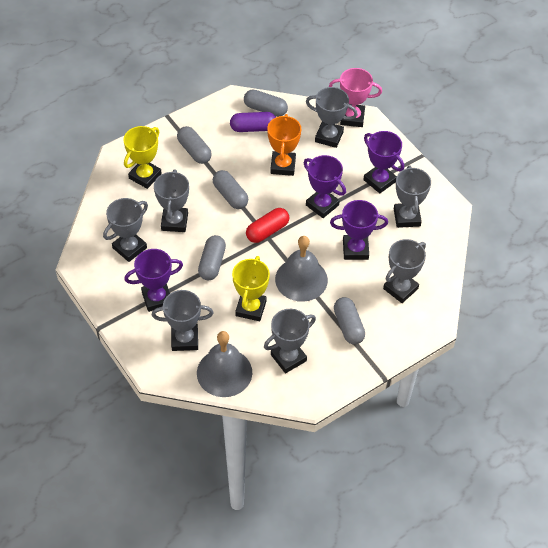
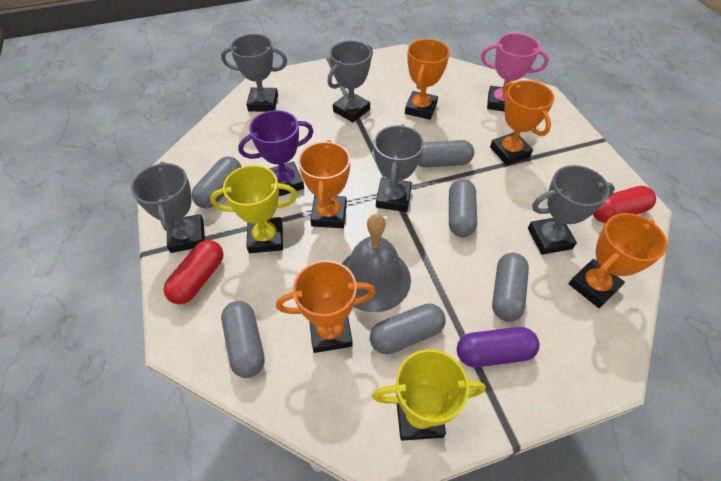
grey bell: [197,331,252,397] [275,236,328,302] = 2 -> [342,214,411,312] = 1
grey capsule: [177,126,212,164] [198,235,226,280] [213,170,248,209] [244,89,288,117] [334,297,365,345] = 5 -> [192,156,241,208] [221,301,265,378] [370,303,446,354] [418,140,474,167] [449,179,477,237] [492,253,529,322] = 6
grey trophy: [103,198,148,262] [152,290,214,351] [154,170,189,232] [264,309,316,373] [306,87,358,148] [383,239,426,303] [394,165,431,228] = 7 -> [131,161,205,253] [221,34,287,112] [327,41,373,122] [374,124,424,212] [528,165,615,255] = 5
orange trophy: [267,114,301,176] = 1 -> [276,260,376,353] [298,140,350,228] [405,39,450,120] [490,80,555,165] [569,213,668,308] = 5
purple trophy: [124,249,183,312] [304,155,346,218] [330,200,388,260] [363,131,404,193] = 4 -> [238,110,313,196] = 1
red capsule: [246,208,289,243] = 1 -> [163,240,224,304] [593,186,656,223] = 2

